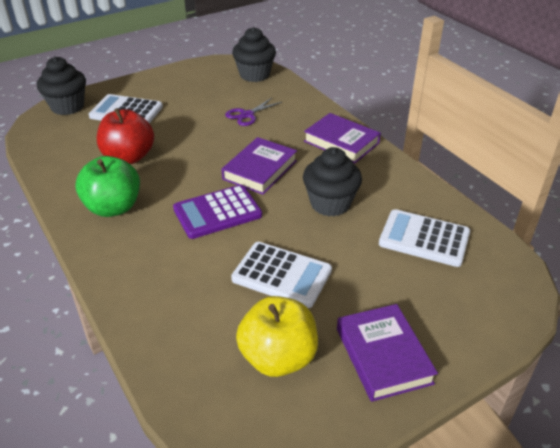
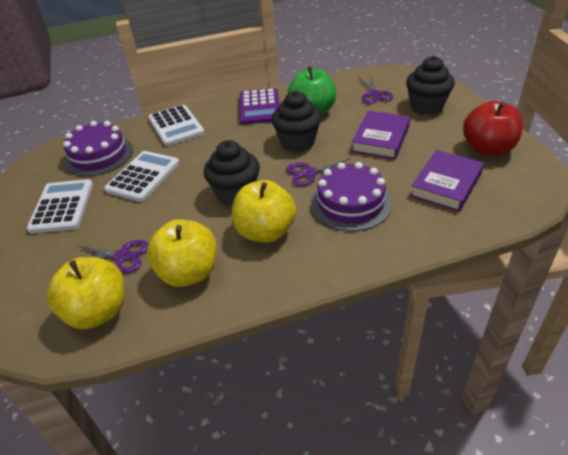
purple book: [222,137,297,195] [304,113,381,163] [337,304,438,402] = 3 -> [351,111,410,159] [410,150,484,212] = 2
purple cake: none = 0 -> [63,121,133,176] [310,162,392,231] = 2
purple scissors: [225,97,282,126] = 1 -> [68,240,149,272] [287,158,350,186] [358,77,393,104] = 3
yellow apple: [236,296,318,377] = 1 -> [47,257,125,329] [147,219,217,287] [232,180,296,243] = 3

